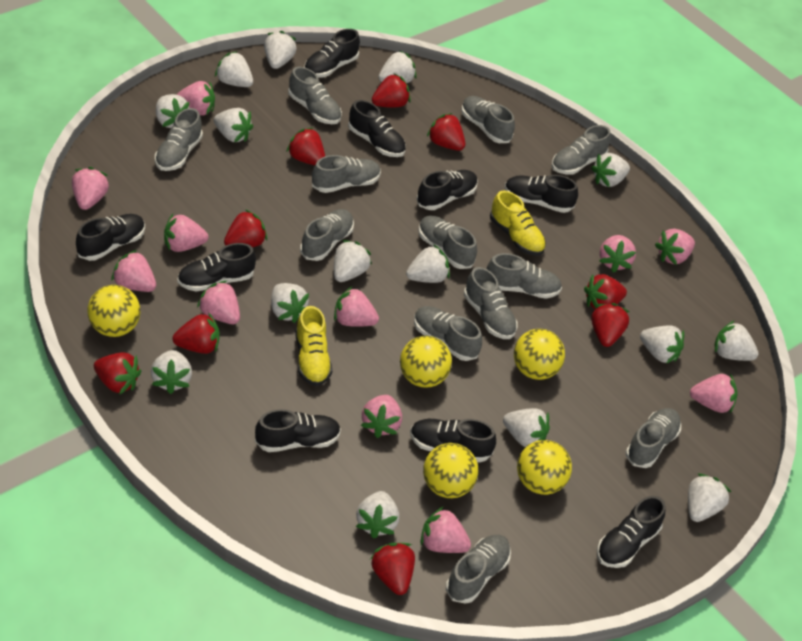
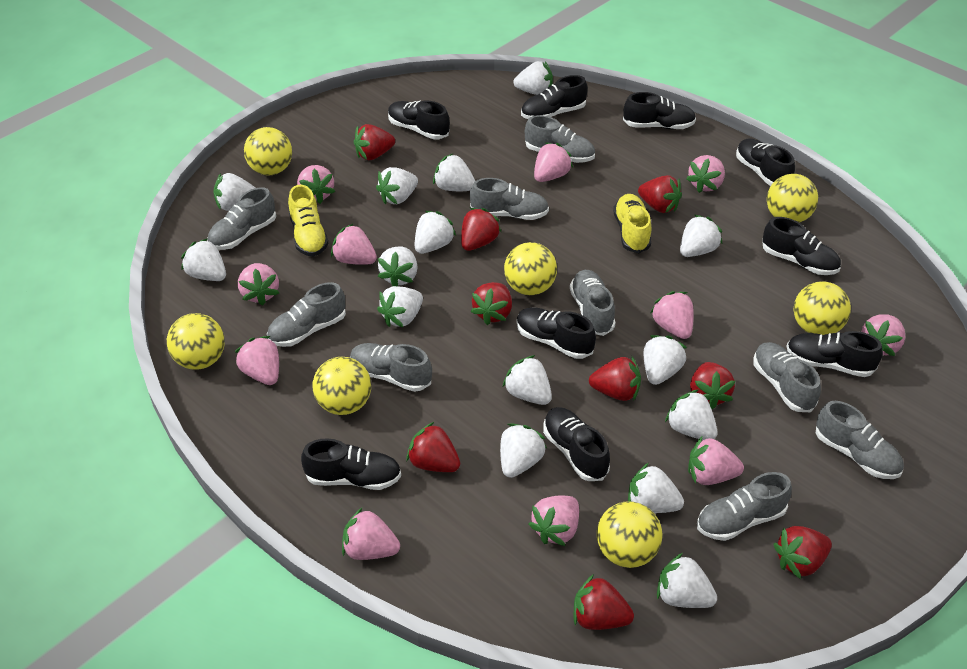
grey shoe: [155,108,203,171] [288,67,342,124] [300,209,354,261] [312,155,381,193] [414,306,482,361] [418,215,477,269] [446,535,511,604] [461,96,515,143] [464,267,518,339] [487,253,562,299] [552,125,611,174] [626,408,681,468] = 12 -> [207,187,276,250] [267,282,346,347] [350,343,432,392] [470,178,549,220] [525,115,595,163] [570,270,615,336] [697,472,792,541] [753,342,821,412] [816,401,904,479] = 9
yellow ball: [87,285,141,337] [400,336,452,388] [423,443,478,498] [514,329,565,380] [517,440,572,495] = 5 -> [167,313,225,370] [244,127,292,175] [313,357,371,415] [504,242,557,295] [597,501,663,568] [767,174,818,223] [794,281,851,335] = 7

